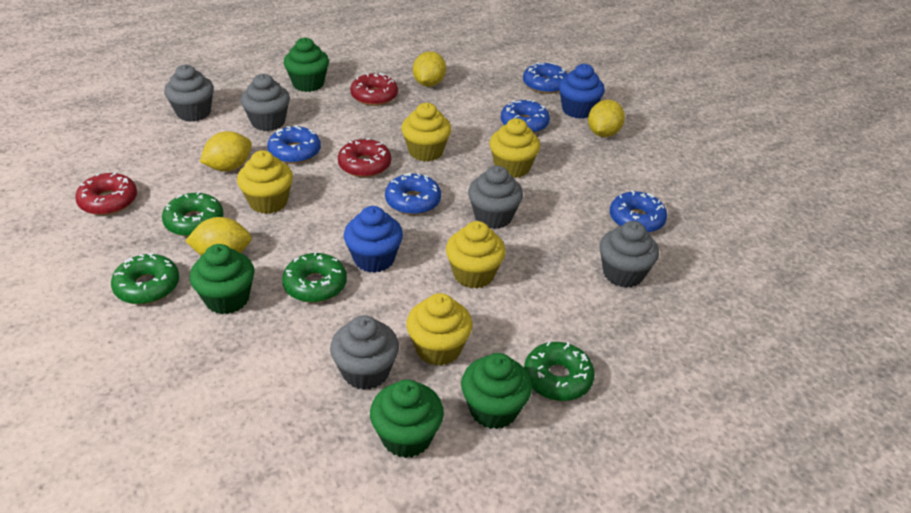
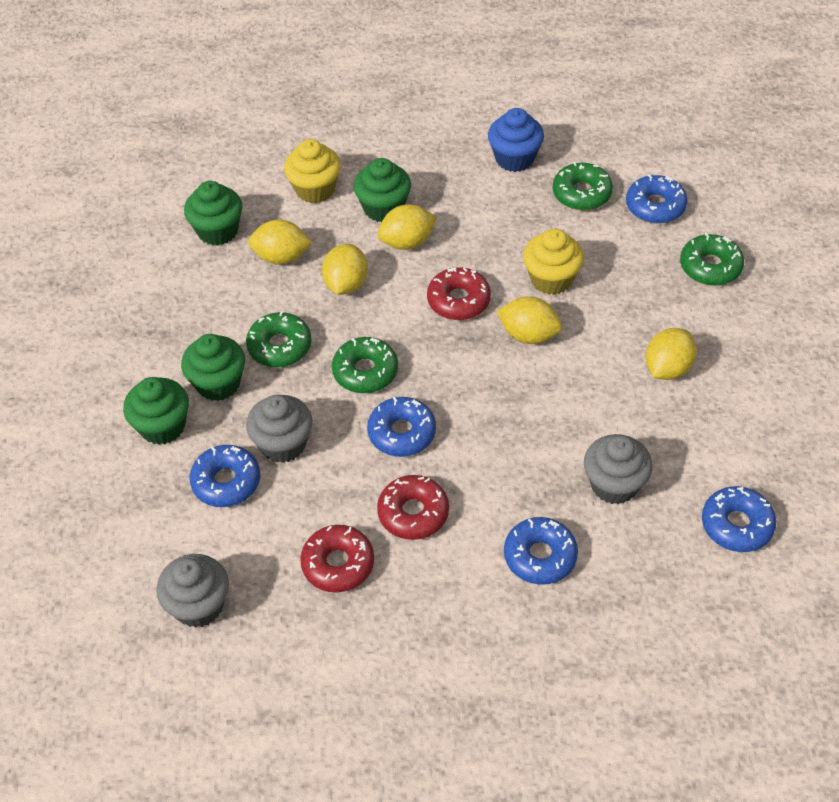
blue cupcake: [344,206,403,273] [559,64,605,119] = 2 -> [488,108,544,172] = 1
grey cupcake: [164,64,214,122] [241,74,290,131] [330,316,399,390] [468,166,523,229] [600,221,659,288] = 5 -> [156,554,229,628] [246,395,313,463] [584,434,653,504] = 3
yellow cupcake: [237,150,293,214] [401,103,451,162] [406,293,473,366] [446,221,506,288] [490,118,540,178] = 5 -> [284,139,341,203] [523,229,584,295] = 2
yellow lemon: [185,217,252,256] [200,131,252,171] [413,51,446,87] [588,100,625,137] = 4 -> [248,220,313,265] [322,244,368,295] [377,204,437,250] [496,296,562,344] [646,328,697,380] = 5

